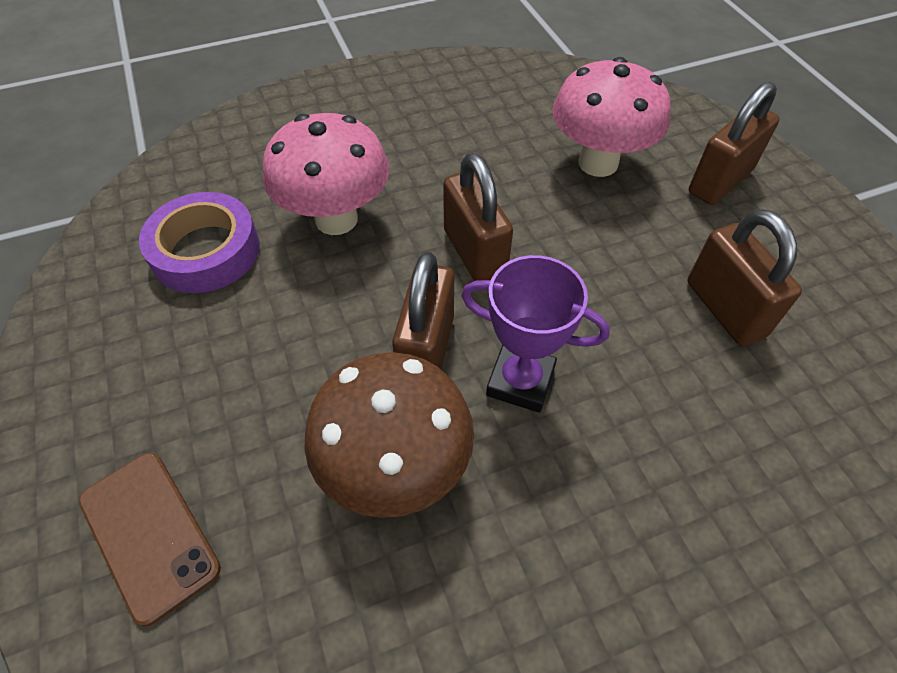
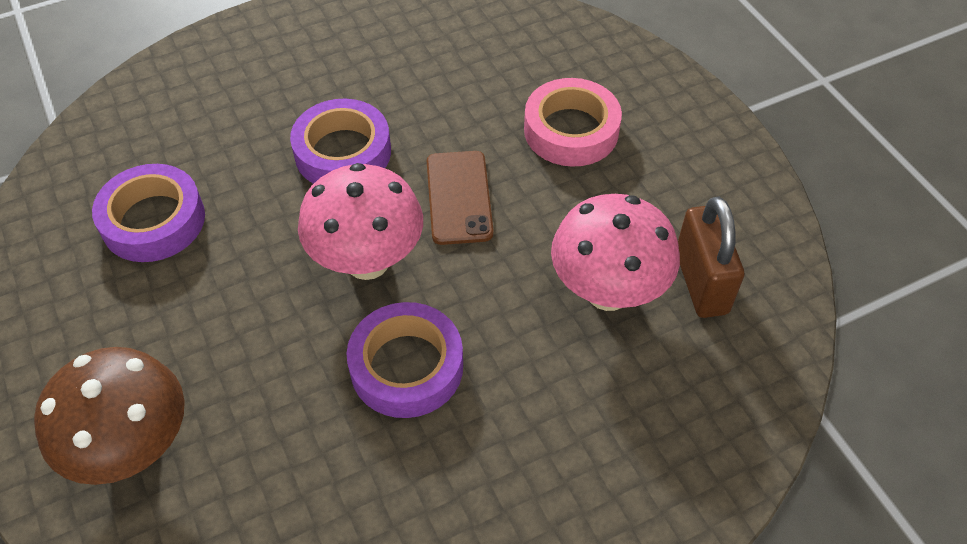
brown padlock: [392,252,454,369] [443,153,513,281] [687,209,802,346] [689,82,780,205] = 4 -> [678,197,744,318] = 1
pink tape: none = 0 -> [524,78,622,167] = 1
purple tape: [139,192,260,293] = 1 -> [92,164,205,262] [290,99,391,184] [346,302,463,418] = 3
purple trophy: [461,255,610,413] = 1 -> none = 0

